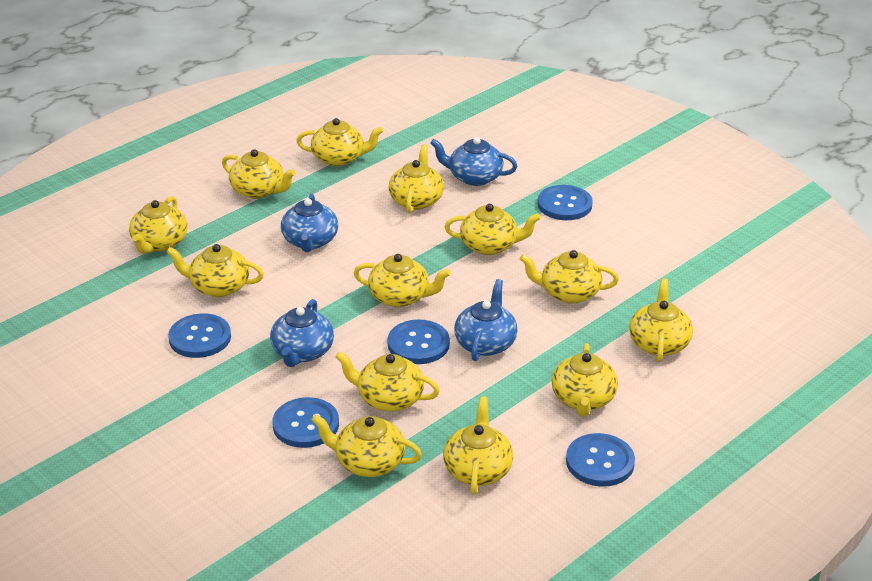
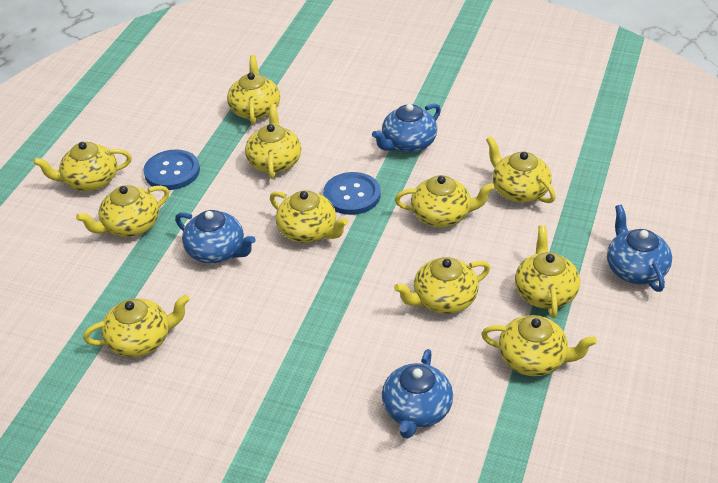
blue button: [168,313,231,358] [272,397,339,448] [387,320,450,364] [538,185,593,220] [566,433,635,487] = 5 -> [143,149,200,190] [323,172,381,215] = 2
yellow teapot: [129,196,188,254] [166,244,264,297] [222,149,296,199] [297,118,383,166] [312,414,422,477] [336,351,440,411] [354,254,451,307] [389,144,444,213] [443,396,513,495] [445,204,541,255] [520,250,619,304] [552,343,618,417] [629,278,693,362] = 13 -> [33,142,132,191] [76,185,169,237] [83,294,190,357] [227,55,280,124] [245,104,301,179] [270,190,348,243] [394,257,490,314] [395,175,495,227] [481,315,597,376] [486,136,556,203] [515,225,580,318] = 11

